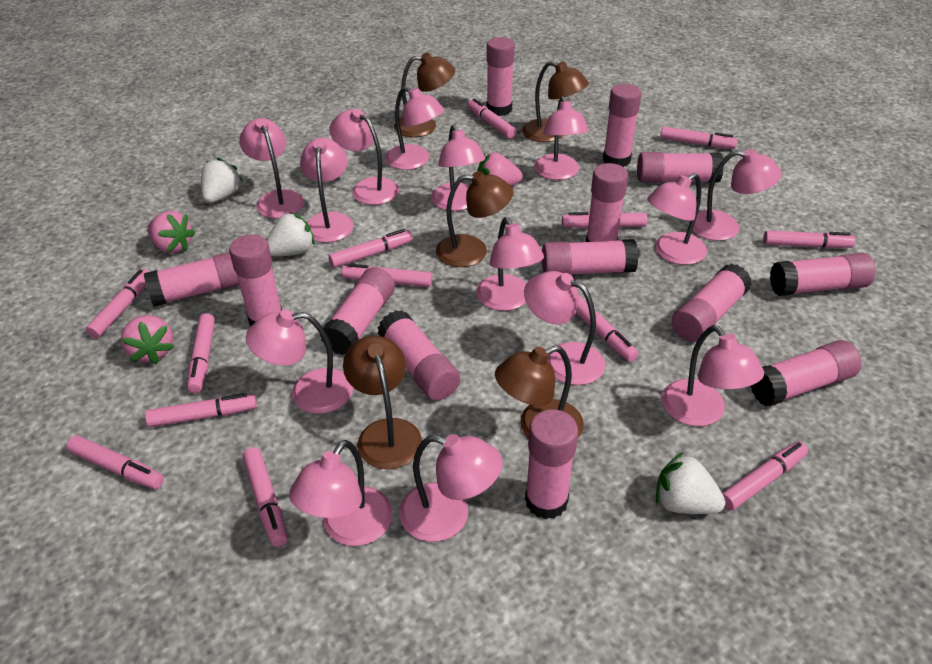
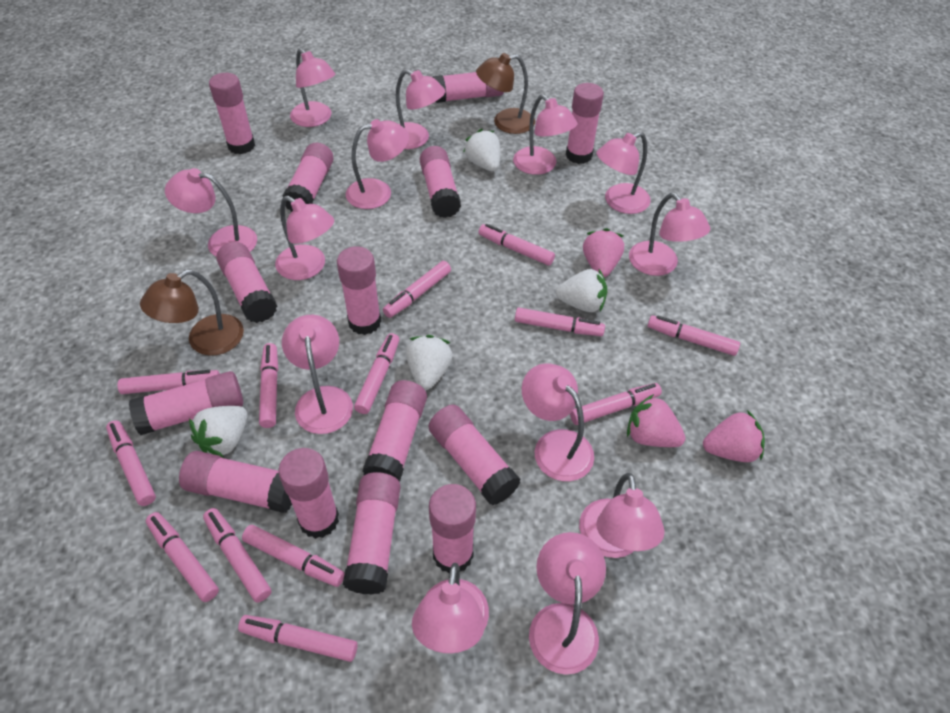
brown lamp: [343,336,422,469] [394,53,455,137] [436,171,514,267] [495,345,584,439] [522,61,589,142] = 5 -> [140,270,244,356] [476,53,535,134] = 2
pink glue stick: [144,252,239,307] [229,234,282,326] [320,267,395,355] [378,310,460,401] [487,37,515,116] [525,409,578,520] [542,239,638,275] [586,163,628,242] [603,84,642,167] [637,152,724,183] [672,264,752,342] [750,340,862,406] [770,253,875,296] = 13 -> [129,371,243,435] [179,451,292,513] [209,73,255,154] [216,242,277,323] [278,448,339,539] [282,142,334,212] [337,246,381,335] [343,472,400,595] [362,380,427,482] [420,146,461,218] [429,405,521,506] [429,484,476,574] [433,72,504,103] [566,83,604,164] = 14
pink lamp: [239,118,304,218] [246,310,353,414] [289,440,393,546] [300,138,353,243] [329,109,399,205] [385,86,444,170] [399,434,502,542] [431,125,485,211] [476,217,544,311] [524,271,605,385] [534,96,589,180] [647,173,707,265] [662,325,764,426] [689,149,782,241] = 14 -> [165,168,257,256] [275,196,334,280] [282,315,353,434] [290,48,335,127] [346,119,409,209] [395,69,445,149] [412,563,489,653] [513,95,578,175] [522,363,594,481] [529,532,606,675] [579,473,665,558] [596,132,651,214] [629,193,710,276] = 13
white strawberry: [201,158,243,203] [267,212,315,256] [656,452,725,514] = 3 -> [189,406,248,458] [406,335,453,390] [463,129,500,171] [556,269,607,312] = 4

